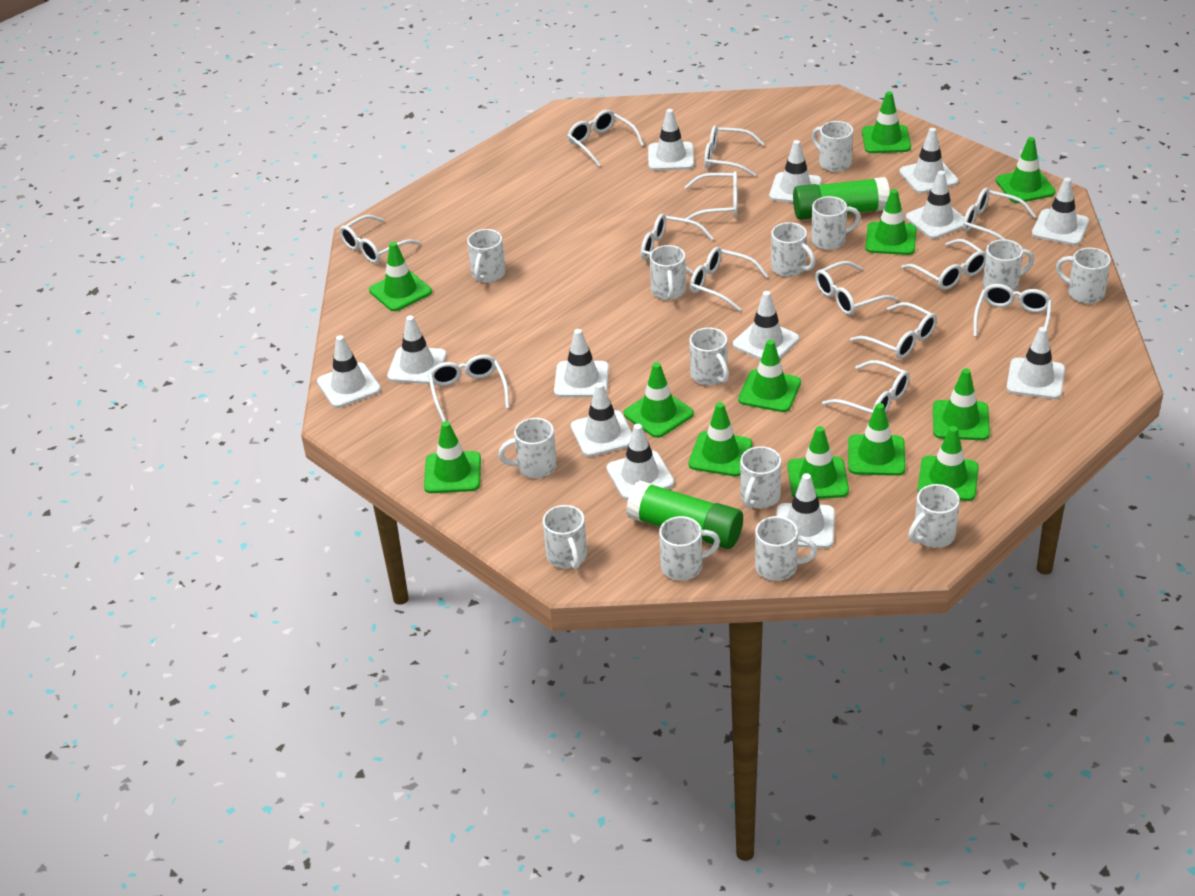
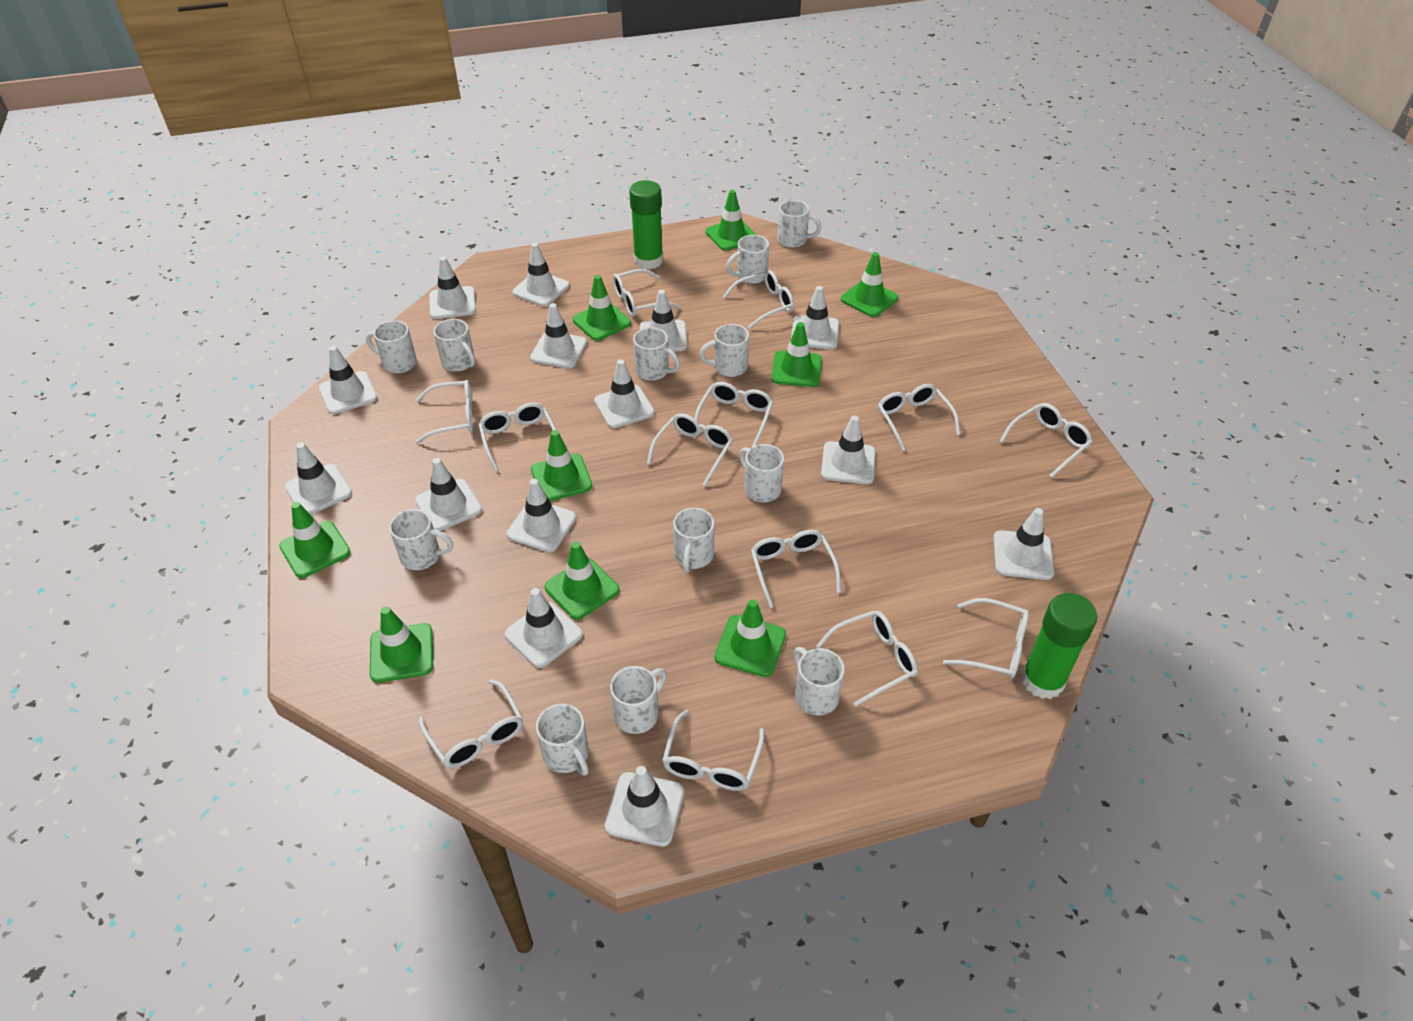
green traffic cone: [369,242,432,311] [424,421,481,493] [624,362,694,438] [688,402,752,476] [738,340,801,412] [788,426,849,499] [848,403,906,476] [862,91,911,153] [865,189,917,255] [918,426,979,501] [933,368,990,440] [996,137,1056,203] = 12 -> [279,502,351,578] [370,607,433,683] [531,430,592,501] [545,542,620,620] [573,275,631,341] [705,190,756,251] [714,599,786,677] [772,322,822,387] [841,252,898,317] = 9
white mug: [467,229,506,283] [498,418,557,478] [543,505,587,570] [650,245,686,300] [659,516,720,581] [689,328,729,385] [740,446,781,509] [755,516,817,581] [771,222,816,277] [811,196,861,250] [812,121,853,172] [908,484,960,548] [983,239,1034,292] [1056,248,1111,304] = 14 -> [366,320,417,373] [389,509,453,570] [434,319,475,372] [536,704,589,776] [610,666,667,734] [633,327,680,381] [673,508,714,572] [699,324,749,377] [726,235,769,284] [739,444,784,502] [778,200,822,248] [793,647,845,715] = 12
white traffic cone: [317,335,381,408] [387,315,447,384] [554,329,609,397] [571,382,632,457] [606,424,674,500] [648,109,694,171] [733,291,799,360] [769,140,822,203] [776,473,835,548] [899,128,959,194] [906,171,965,239] [1006,327,1065,399] [1032,177,1089,245] = 13 -> [285,443,352,515] [319,346,377,414] [415,458,482,531] [429,256,476,319] [505,588,583,668] [507,479,576,552] [512,243,569,307] [530,303,587,368] [594,359,655,428] [605,766,684,847] [640,290,687,351] [791,286,839,349] [821,415,876,484] [993,508,1054,580] = 14

